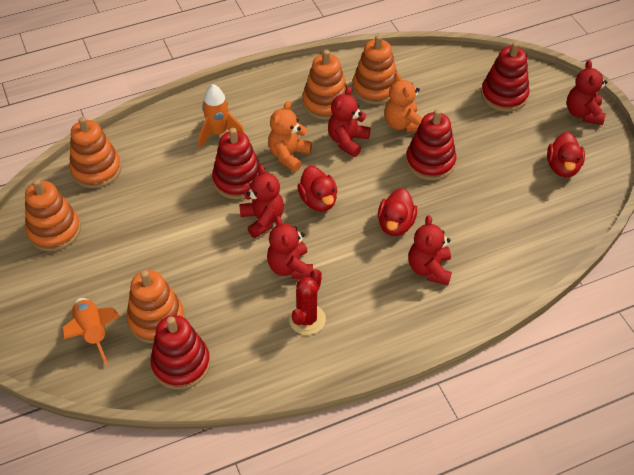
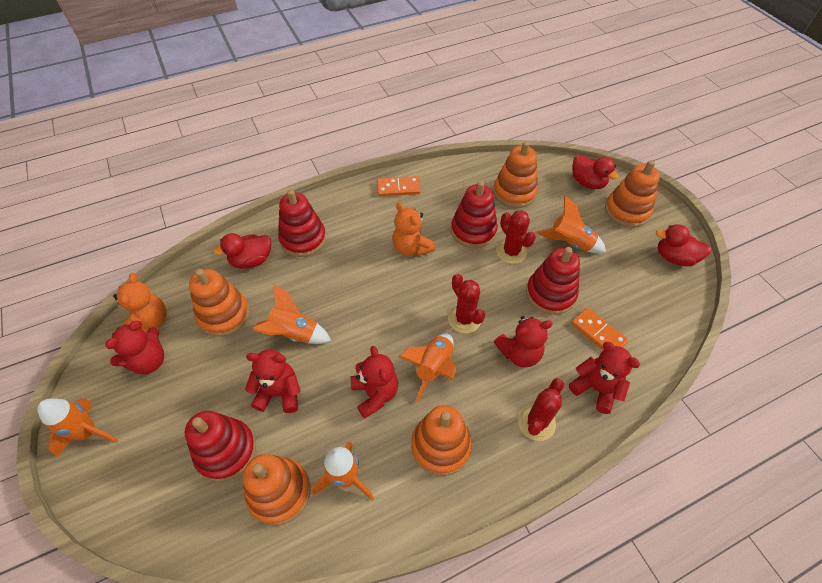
orange domino: none = 0 -> [377,176,421,196] [571,308,629,350] = 2
orange rocket: [62,298,120,365] [198,84,244,149] = 2 -> [38,398,118,457] [252,285,331,344] [312,441,374,501] [399,333,456,402] [537,196,606,253] = 5
red cactus: [289,269,326,335] = 1 -> [448,274,485,333] [496,210,536,264] [518,378,564,441] = 3

